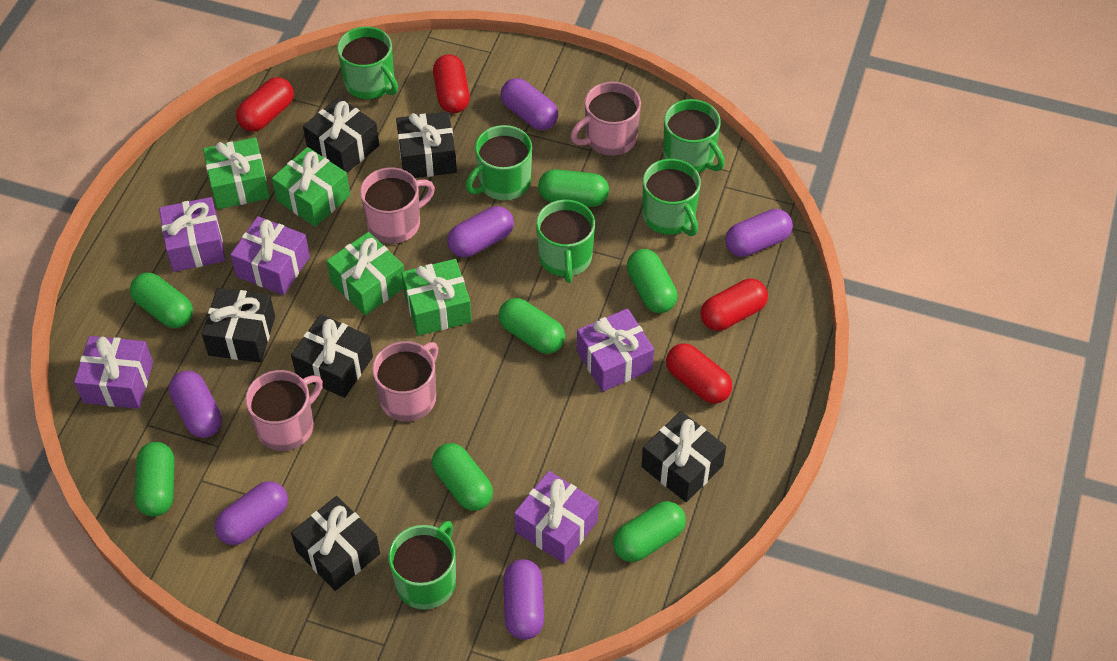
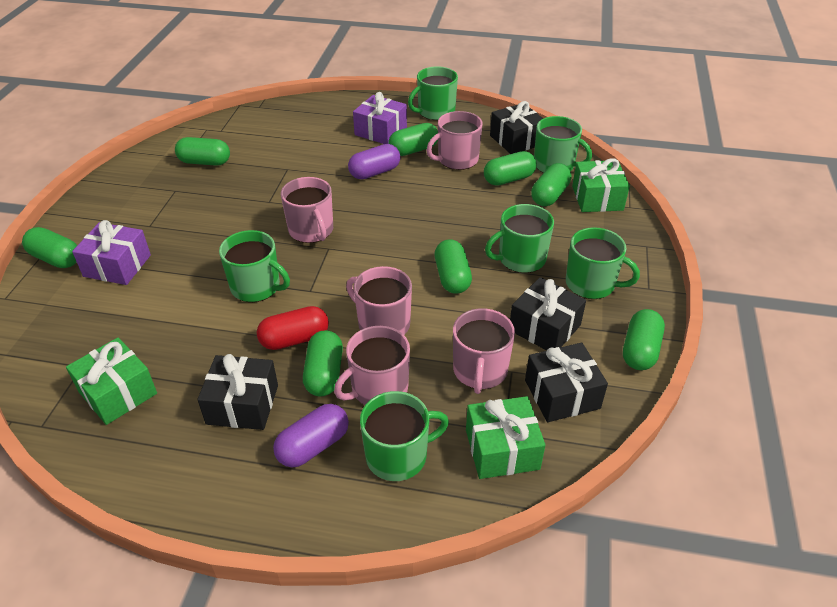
black gift: [202,288,275,363] [291,314,373,398] [291,496,380,591] [303,97,379,173] [396,112,457,178] [641,411,726,502] = 6 -> [197,354,278,430] [490,101,544,154] [510,277,586,351] [525,343,608,422] = 4
green capsule: [130,273,193,328] [135,442,175,517] [432,443,493,511] [499,298,565,354] [538,169,609,207] [613,501,686,562] [627,249,677,313] = 7 -> [22,227,77,268] [175,137,230,166] [303,330,343,397] [389,123,438,156] [435,239,472,294] [484,151,537,186] [531,163,571,206] [623,309,665,370] = 8
green gift: [203,137,270,209] [272,147,350,227] [327,232,404,316] [402,259,472,336] = 4 -> [66,338,157,425] [466,396,545,479] [572,158,630,212] = 3
pink mug: [245,370,323,451] [360,167,435,244] [372,341,439,422] [571,82,641,156] = 4 -> [281,177,333,243] [334,326,410,405] [346,266,412,335] [427,111,482,170] [453,308,515,394] = 5
purple capsule: [169,371,222,438] [214,481,288,545] [447,206,514,257] [501,78,558,130] [503,559,544,640] [725,209,793,257] = 6 -> [273,404,349,468] [348,144,400,179] = 2
purple gift: [74,336,153,409] [159,197,226,272] [230,216,310,295] [514,471,599,563] [577,308,654,392] = 5 -> [72,220,151,285] [353,92,407,144] = 2
red capsule: [236,77,294,132] [433,54,470,113] [666,343,732,404] [700,279,768,331] = 4 -> [257,306,329,350] = 1

